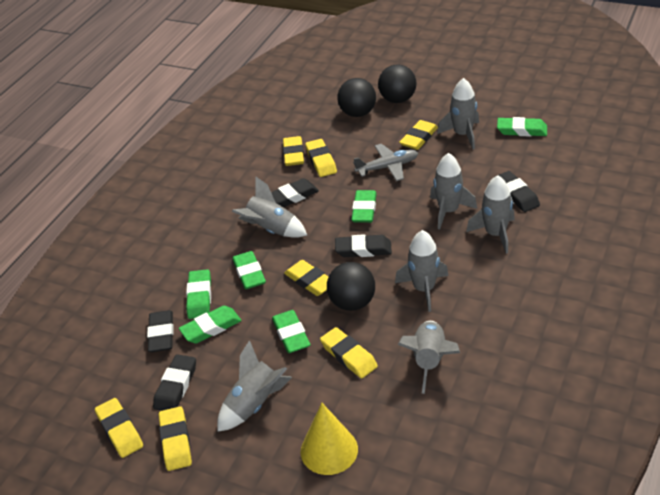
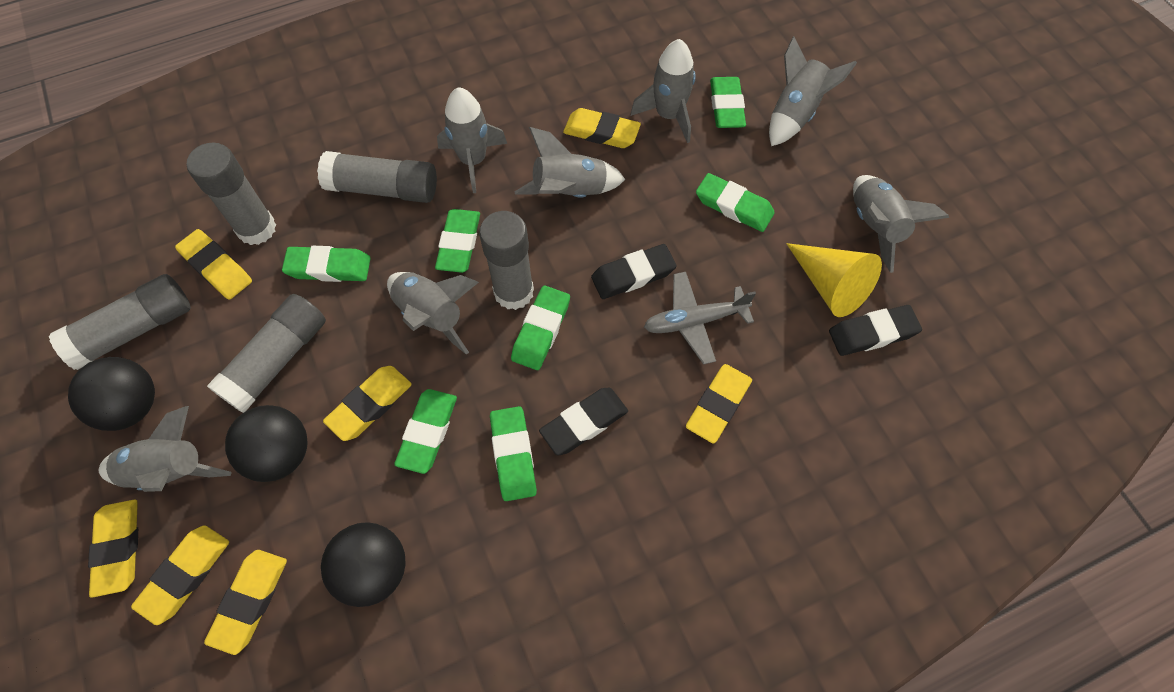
black eraser: [147,310,174,352] [153,354,196,411] [271,178,319,208] [335,234,392,257] [495,171,540,212] = 5 -> [539,388,628,455] [591,244,677,299] [829,305,922,356] = 3
green eraser: [179,306,242,344] [186,269,211,319] [232,251,266,289] [272,310,311,353] [351,190,377,223] [497,117,547,136] = 6 -> [282,246,371,282] [394,389,457,474] [435,209,480,273] [490,406,537,501] [511,286,570,370] [696,173,775,232] [710,77,746,128] = 7
grey glue stick: none = 0 -> [49,274,191,370] [187,143,276,245] [207,294,326,413] [317,151,437,203] [479,211,534,310] = 5

